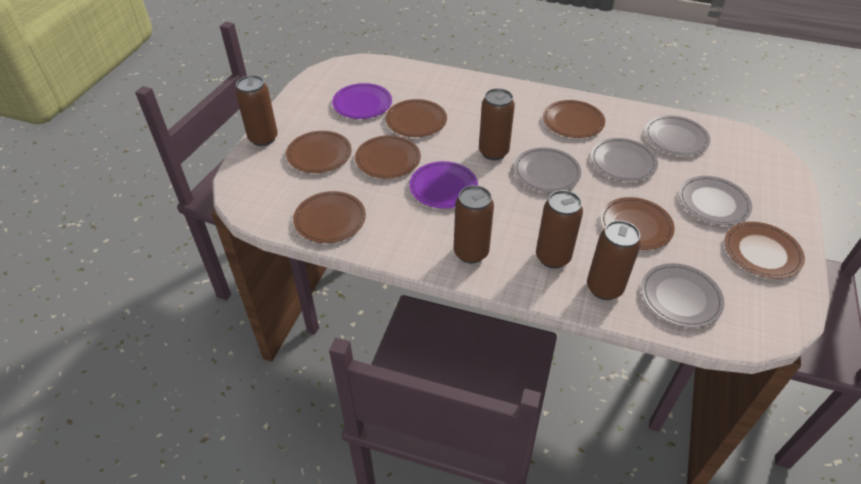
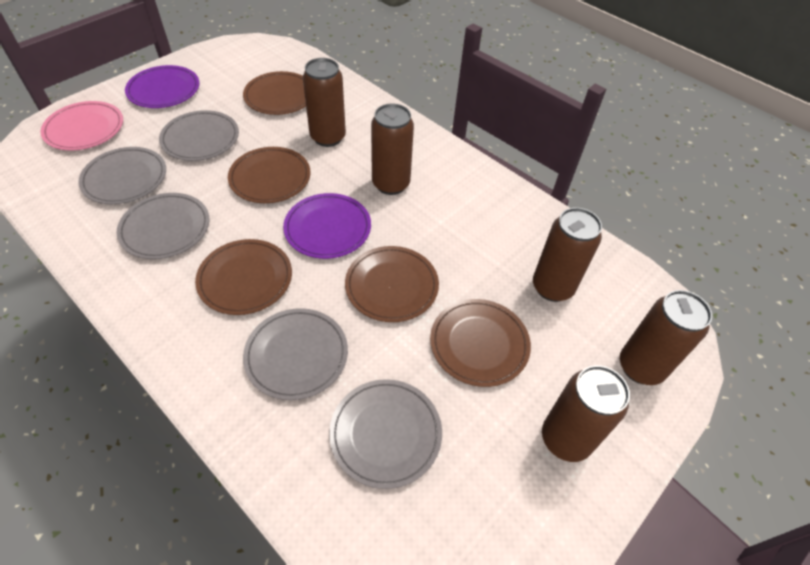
brown plate: [286,131,352,173] [293,191,366,243] [355,135,421,179] [385,99,447,137] [543,100,605,138] [600,197,675,250] [725,222,805,279] = 7 -> [195,239,292,315] [228,147,311,203] [243,71,306,115] [345,246,439,322] [430,299,531,387] = 5
pink plate: none = 0 -> [40,101,123,150] = 1

